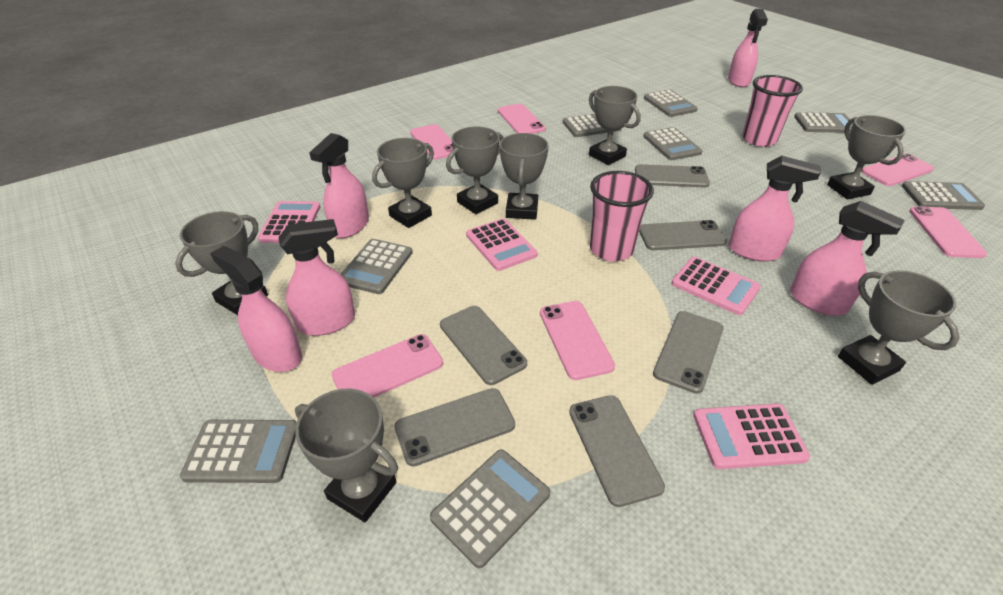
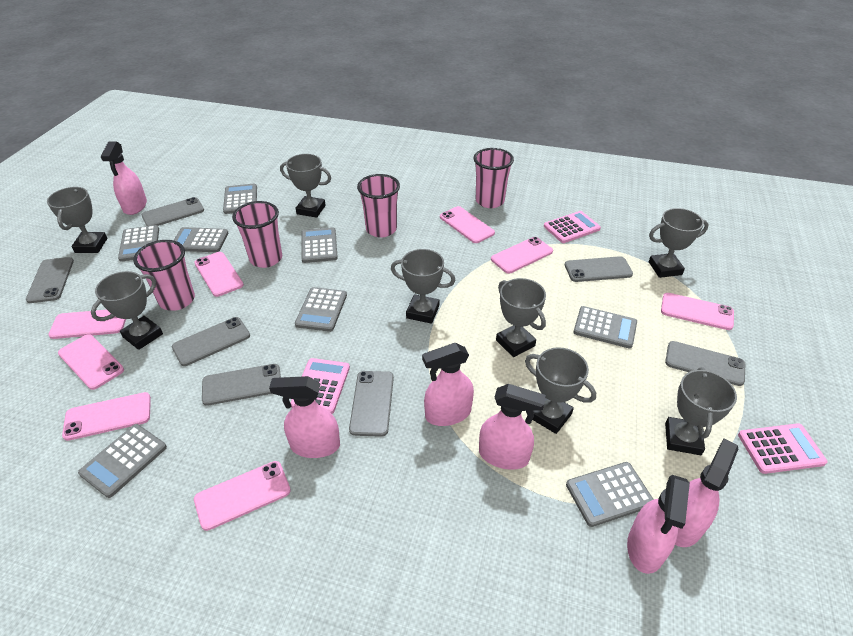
grey phone: [394,388,515,467] [440,306,527,385] [569,395,665,507] [635,164,710,188] [639,220,727,250] [653,311,724,394] = 6 -> [26,257,74,303] [141,197,204,226] [172,317,250,366] [202,364,281,406] [349,371,394,437] [565,256,633,282] [665,341,745,386] = 7
pink calculator: [258,201,320,243] [466,218,538,271] [671,257,761,315] [693,404,810,469] = 4 -> [290,358,350,414] [544,211,601,243] [738,423,827,474] = 3
pink cup: [590,171,654,261] [742,75,803,147] = 2 -> [133,240,195,311] [232,201,282,268] [357,174,400,238] [474,148,514,208] = 4
pink phone: [332,334,443,397] [410,124,453,160] [498,104,546,134] [540,301,615,380] [861,153,934,186] [909,206,987,258] = 6 -> [49,310,126,339] [58,334,124,390] [62,392,151,441] [194,252,244,297] [194,461,291,531] [440,206,495,243] [491,237,553,274] [661,293,734,330] = 8

